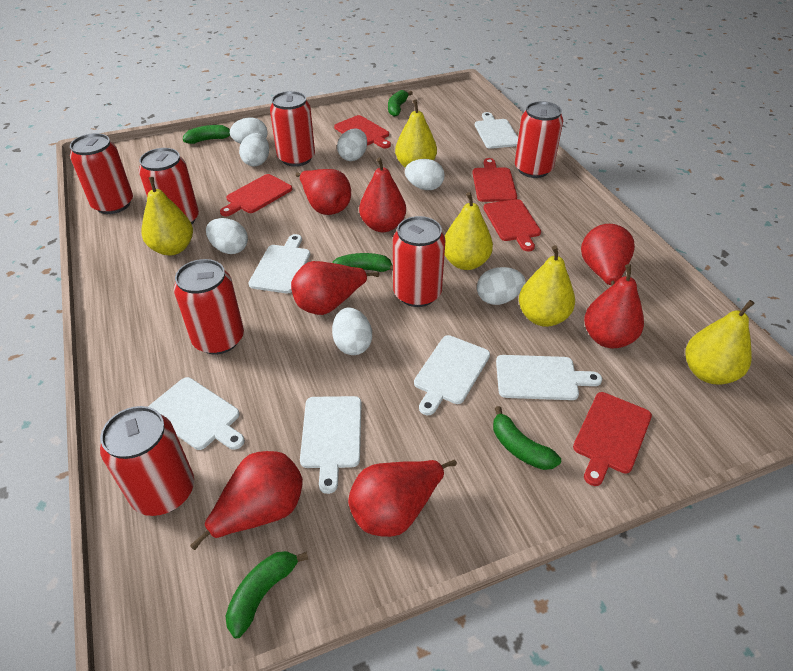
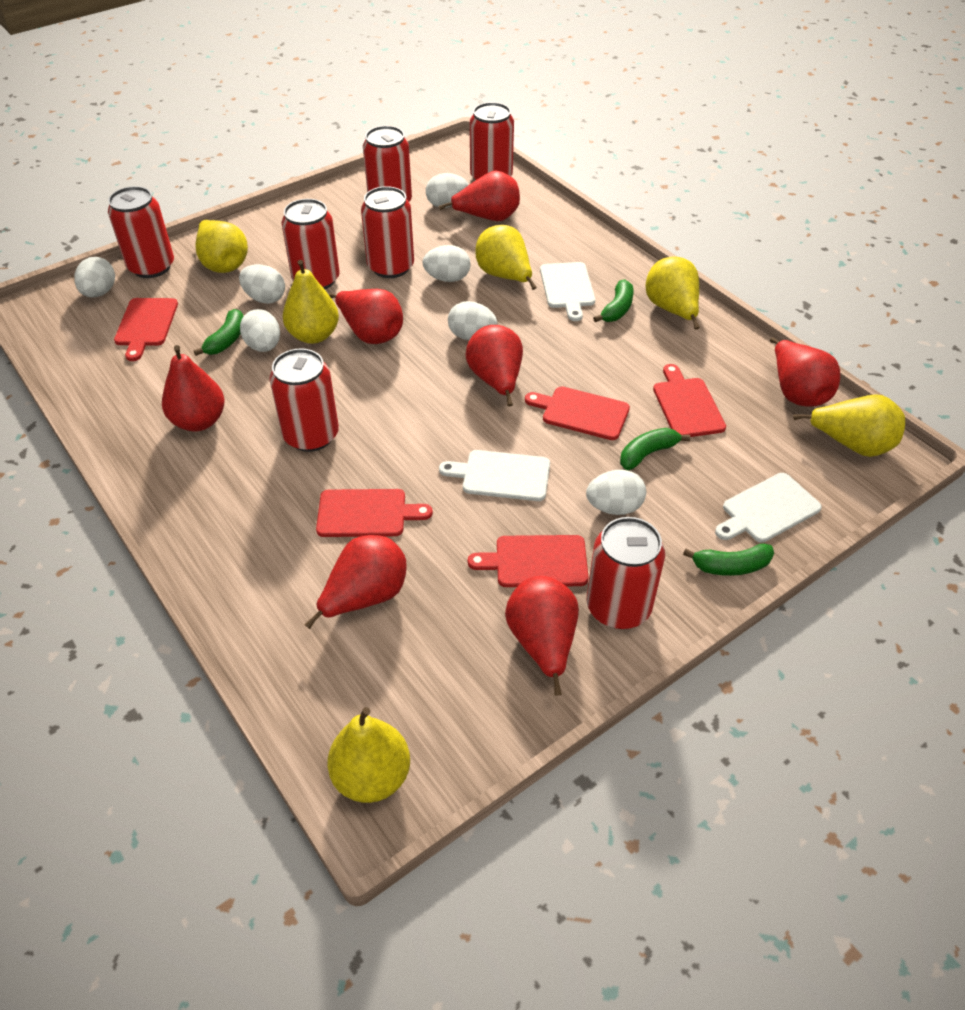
green banana: [183,125,230,144] [226,551,308,638] [332,253,393,272] [388,90,413,117] [493,406,561,470] = 5 -> [194,309,244,356] [593,279,633,322] [620,428,690,470] [683,543,774,576] = 4
white cutting board: [148,377,245,450] [249,234,310,293] [300,396,361,494] [414,335,490,415] [475,112,518,149] [496,355,602,400] = 6 -> [439,450,550,501] [540,262,595,321] [715,473,822,543] = 3
yellow pear: [141,177,193,256] [395,99,437,168] [445,192,493,270] [519,245,575,327] [686,300,755,384] = 5 -> [195,220,248,273] [283,260,339,344] [327,707,410,803] [475,225,537,290] [646,257,700,330] [793,394,905,457] = 6

